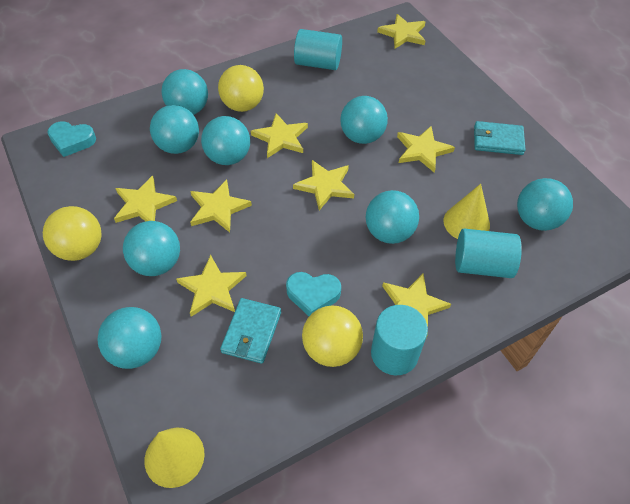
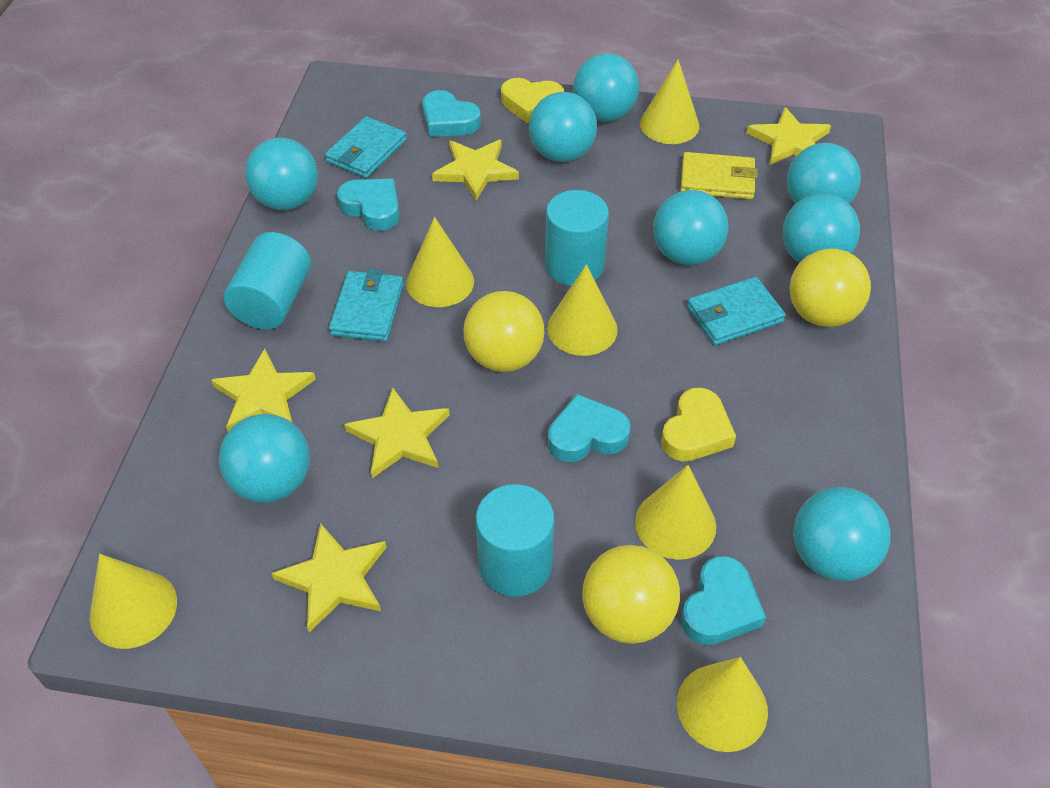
turquoise heart: [47,121,96,157] [286,272,341,316] = 2 -> [337,179,400,231] [422,90,481,137] [548,394,631,462] [681,556,766,645] = 4
turquoise wallet: [220,298,281,364] [474,121,526,155] = 2 -> [325,116,407,178] [329,269,404,341] [687,277,786,345] = 3
yellow cone: [144,428,205,488] [443,184,490,239] = 2 -> [90,554,177,649] [406,217,474,307] [547,264,618,356] [635,465,716,560] [640,60,699,144] [677,657,768,752] = 6
yellow heart: none = 0 -> [501,78,564,123] [661,388,736,461] = 2
yellow star: [114,176,177,223] [176,255,246,317] [190,180,252,232] [251,113,308,158] [293,160,354,210] [377,14,425,49] [382,274,451,338] [397,126,455,173] = 8 -> [211,349,316,432] [271,523,387,632] [344,387,450,478] [432,140,519,201] [747,107,831,165] = 5
yellow wallet: none = 0 -> [681,152,758,199] = 1

